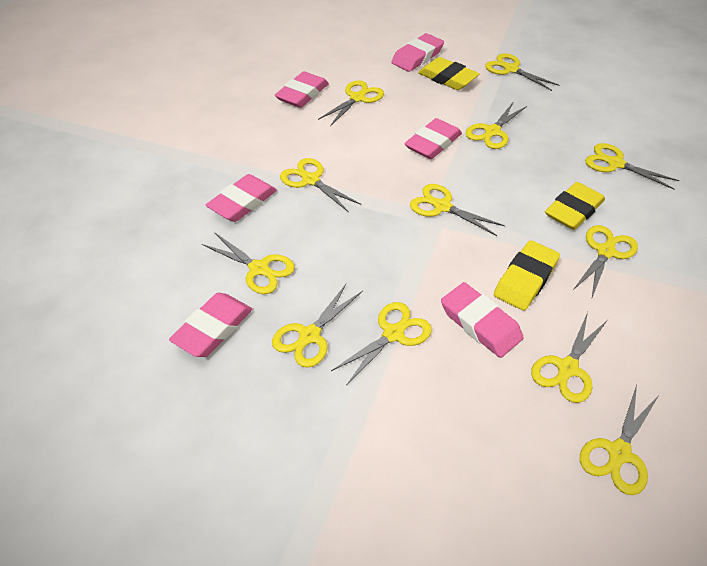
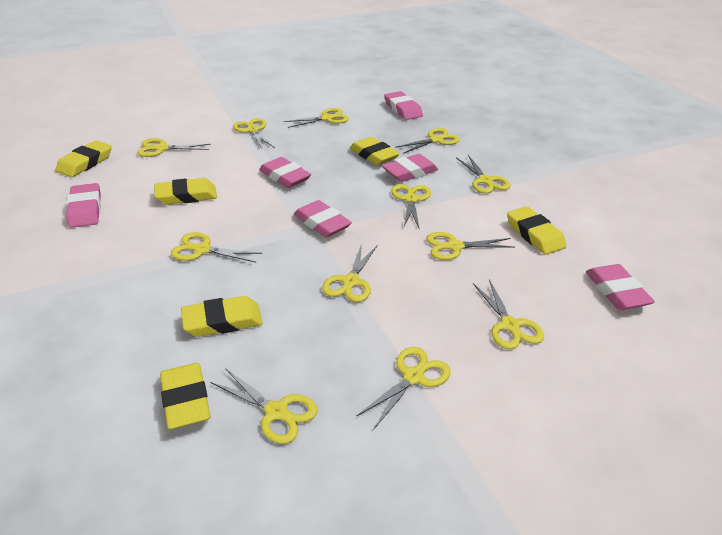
yellow eraser: [418,57,479,90] [494,240,560,311] [545,182,605,230] = 3 -> [55,140,112,177] [154,178,217,205] [160,363,211,429] [181,296,263,337] [350,137,399,165] [507,206,567,255] = 6

